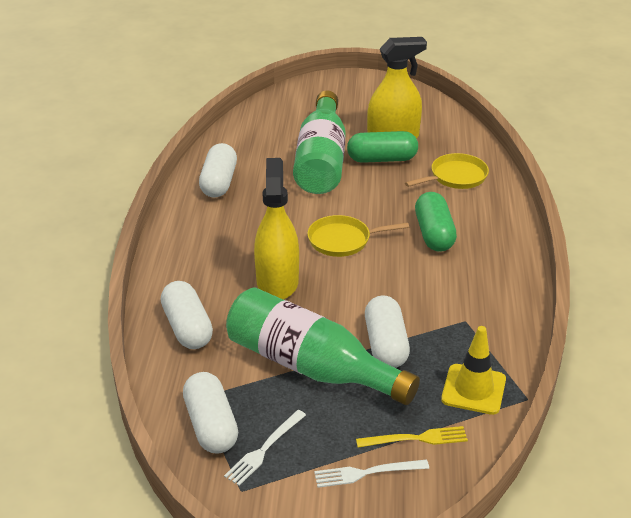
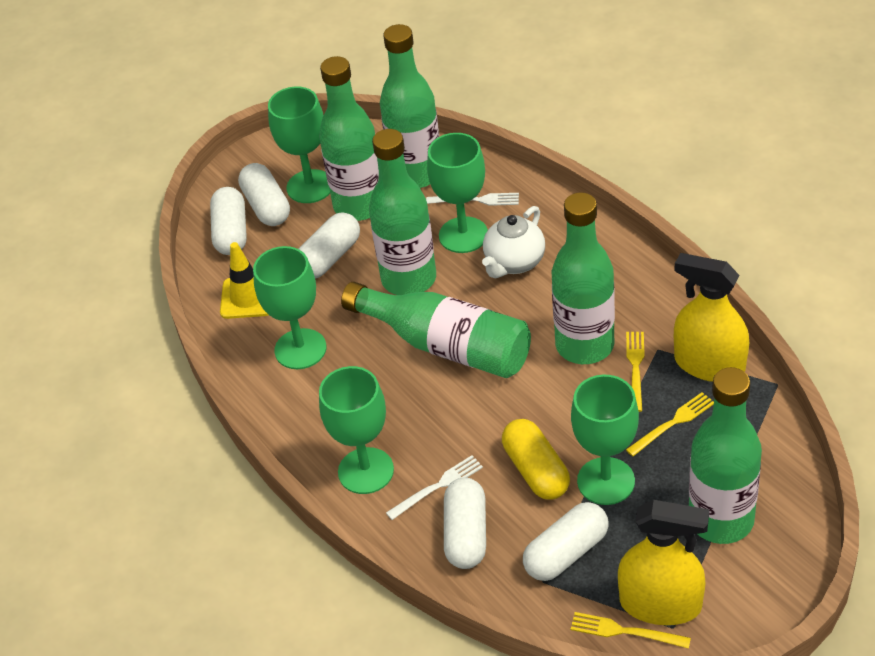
green bottle: [226,287,420,405] [293,91,346,194] = 2 -> [319,56,379,221] [341,282,531,378] [369,129,436,295] [380,24,439,188] [552,192,615,364] [689,367,762,544] = 6
green capsule: [347,131,418,163] [415,192,457,252] = 2 -> none = 0
green goblet: none = 0 -> [253,246,326,369] [268,87,330,203] [319,366,394,494] [427,133,488,253] [571,375,639,505] = 5
white capsule: [161,281,213,349] [183,372,238,453] [199,143,237,198] [365,295,410,368] = 4 -> [210,187,247,255] [238,163,290,226] [299,213,360,279] [444,477,486,569] [523,502,608,581] = 5
white teapot: none = 0 -> [482,206,545,278] = 1
yellow capsule: none = 0 -> [502,419,570,500] = 1
yellow fork: [356,426,468,447] = 1 -> [570,612,691,649] [626,332,645,412] [626,392,714,456] = 3
yellow pan: [307,215,409,257] [405,153,489,189] = 2 -> none = 0

